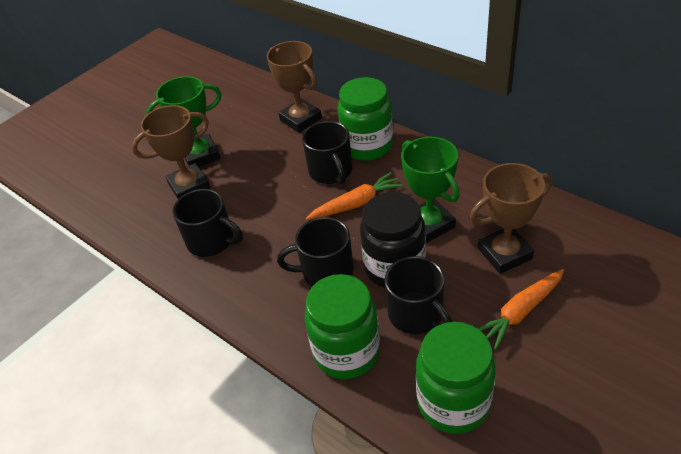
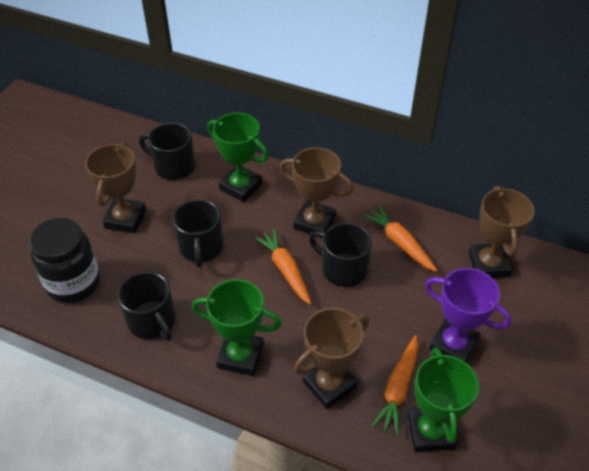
brown trophy: [132,105,210,199] [267,41,322,133] [470,163,552,274] = 3 -> [85,143,146,233] [280,147,354,238] [294,308,370,409] [469,186,535,278] = 4
green jar: [305,274,380,379] [338,77,393,161] [416,322,496,434] = 3 -> none = 0
green trophy: [146,76,221,167] [401,137,460,243] = 2 -> [192,279,282,376] [207,113,269,202] [408,347,479,452] = 3
orange carrot: [306,172,403,220] [478,269,564,350] = 2 -> [254,229,312,305] [363,206,438,272] [372,335,418,436] = 3
purple trophy: none = 0 -> [425,268,511,362] = 1

